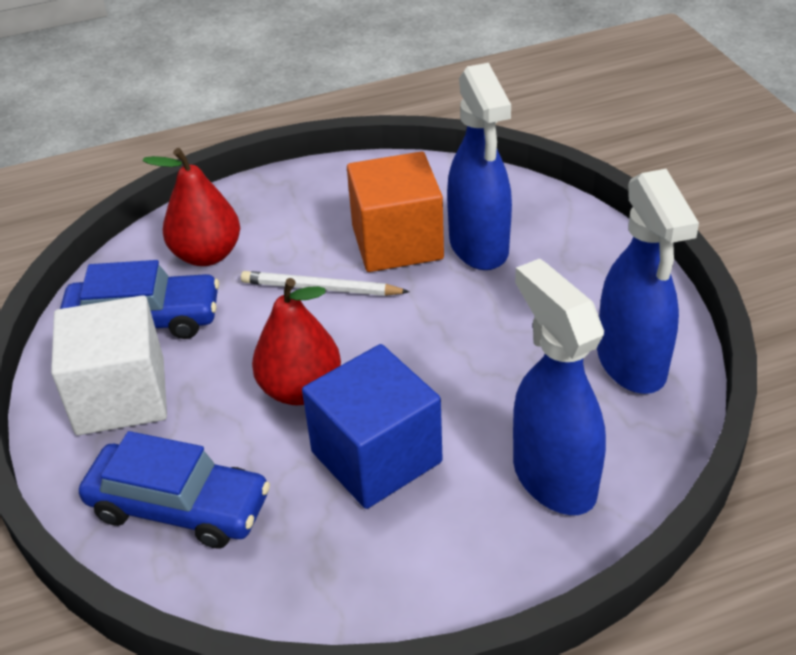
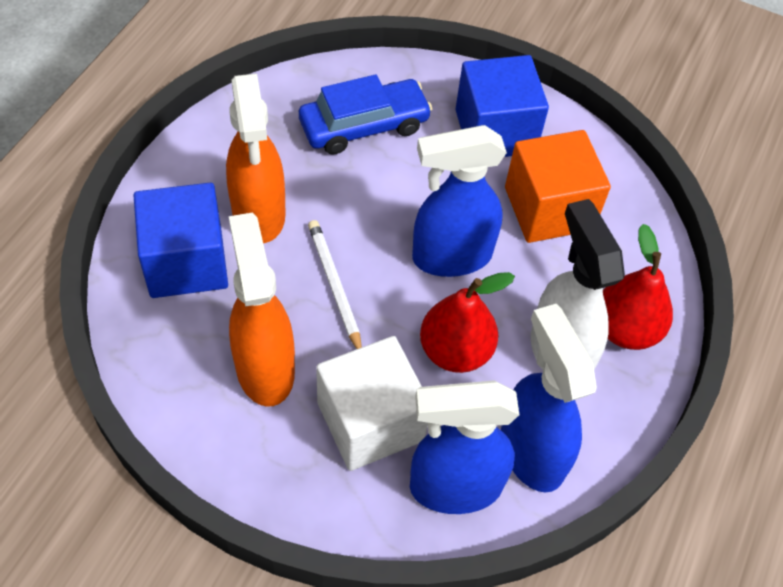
blue car: [60,260,219,339] [79,431,270,549] = 2 -> [299,74,432,155] = 1
blue cube: [302,344,443,509] = 1 -> [133,183,228,298] [455,55,549,157] = 2
orange spray bottle: none = 0 -> [226,74,286,243] [229,213,295,407] = 2
white spray bottle: none = 0 -> [531,199,625,370] = 1

